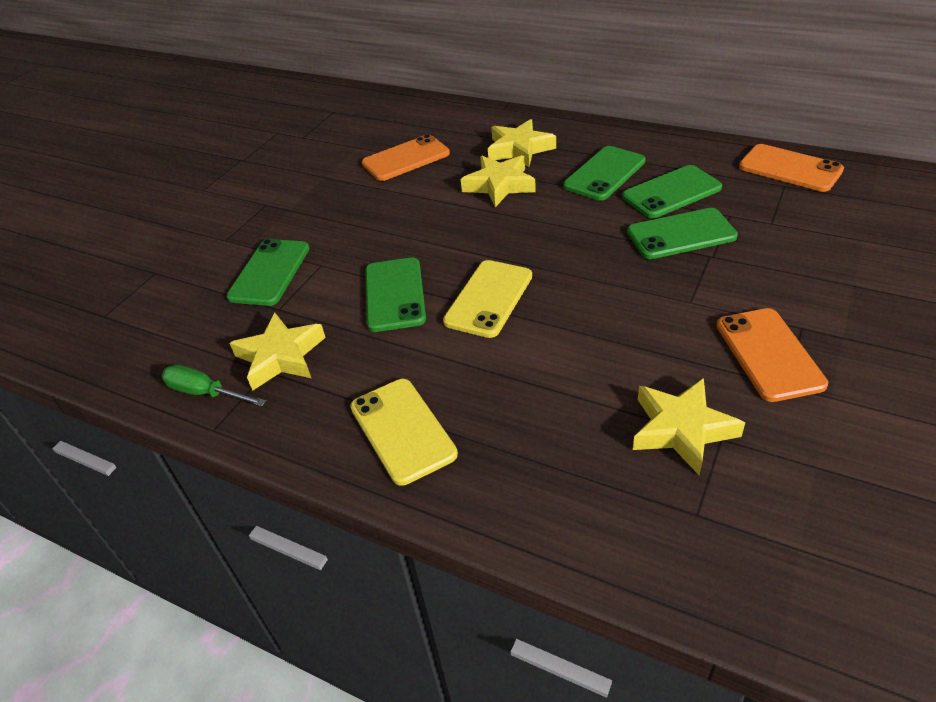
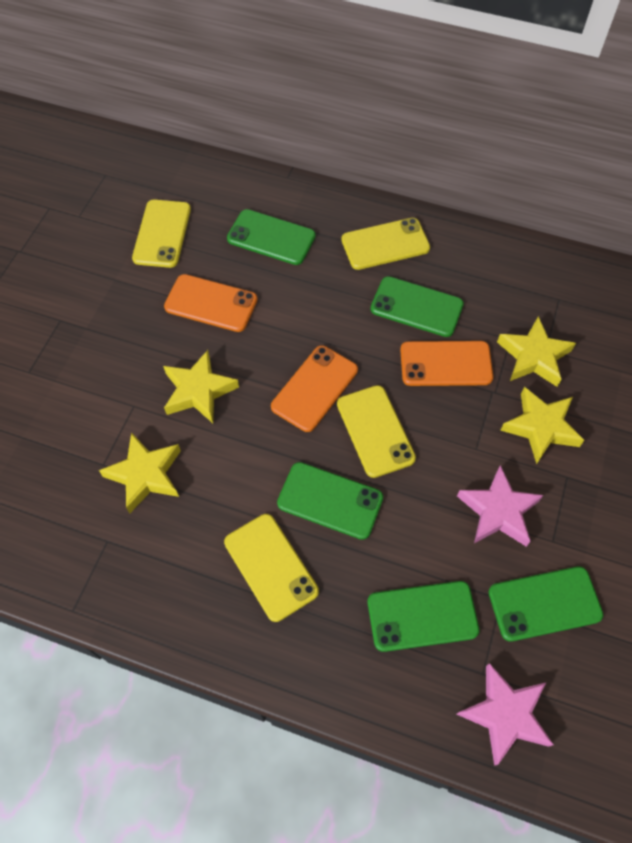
green screwdriver: [162,365,266,406] = 1 -> none = 0
pink star: none = 0 -> [457,465,544,547] [457,663,554,766] = 2
yellow phone: [350,379,458,486] [443,260,532,338] = 2 -> [132,200,191,268] [224,514,319,622] [337,385,416,478] [341,218,430,270] = 4

